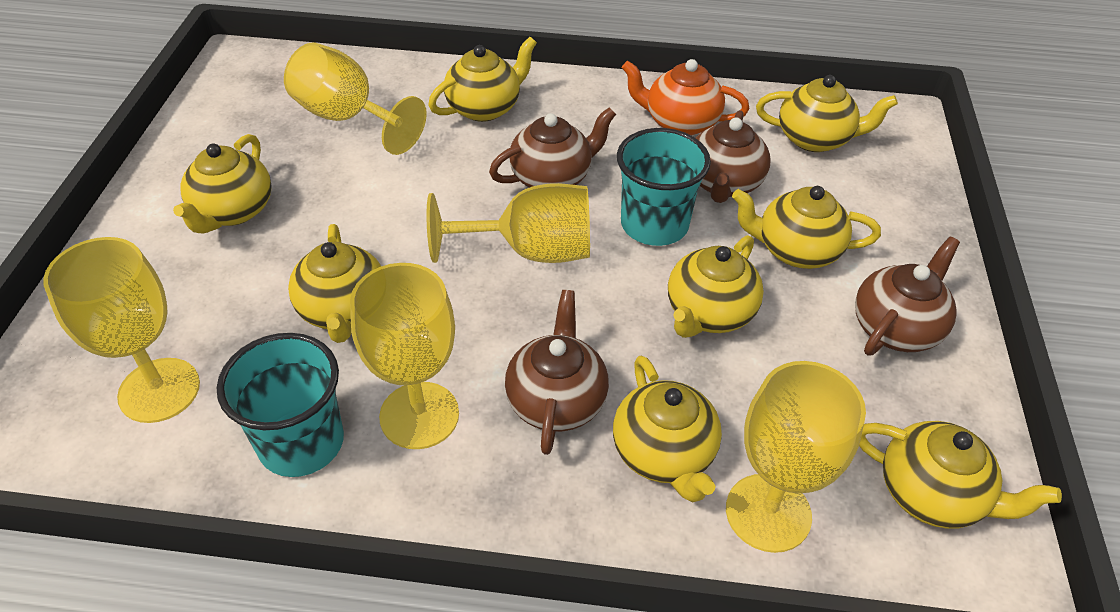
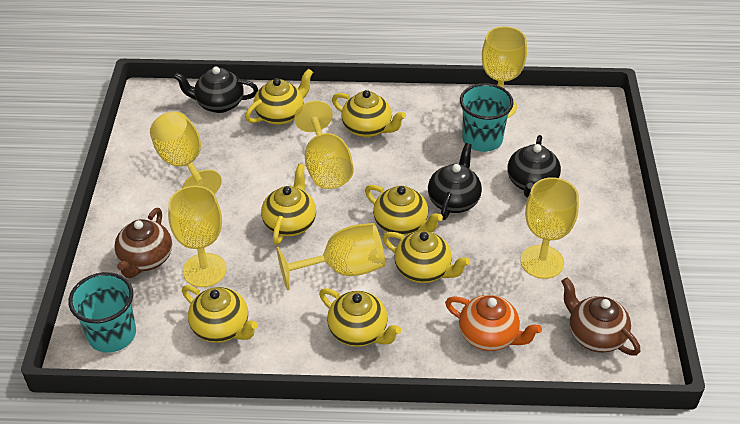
black teapot: none = 0 -> [173,66,258,113] [428,143,482,220] [507,135,561,198] = 3
brown teapot: [489,107,616,188] [505,290,609,455] [696,110,770,203] [855,236,960,355] = 4 -> [114,208,172,278] [561,277,640,356] = 2
yellow goblet: [43,237,200,423] [284,43,427,155] [350,263,459,449] [427,183,590,263] [726,361,866,553] = 5 -> [150,111,222,194] [168,186,227,287] [277,223,385,290] [294,100,354,189] [482,26,527,118] [520,177,579,279] = 6
yellow teapot: [173,134,272,234] [288,224,381,343] [428,37,537,122] [613,356,722,502] [668,235,764,338] [732,186,881,269] [756,75,898,152] [859,421,1062,529] = 8 -> [182,285,258,343] [245,69,313,125] [261,164,316,245] [319,288,401,347] [332,90,406,137] [365,185,443,236] [382,231,470,283] = 7

